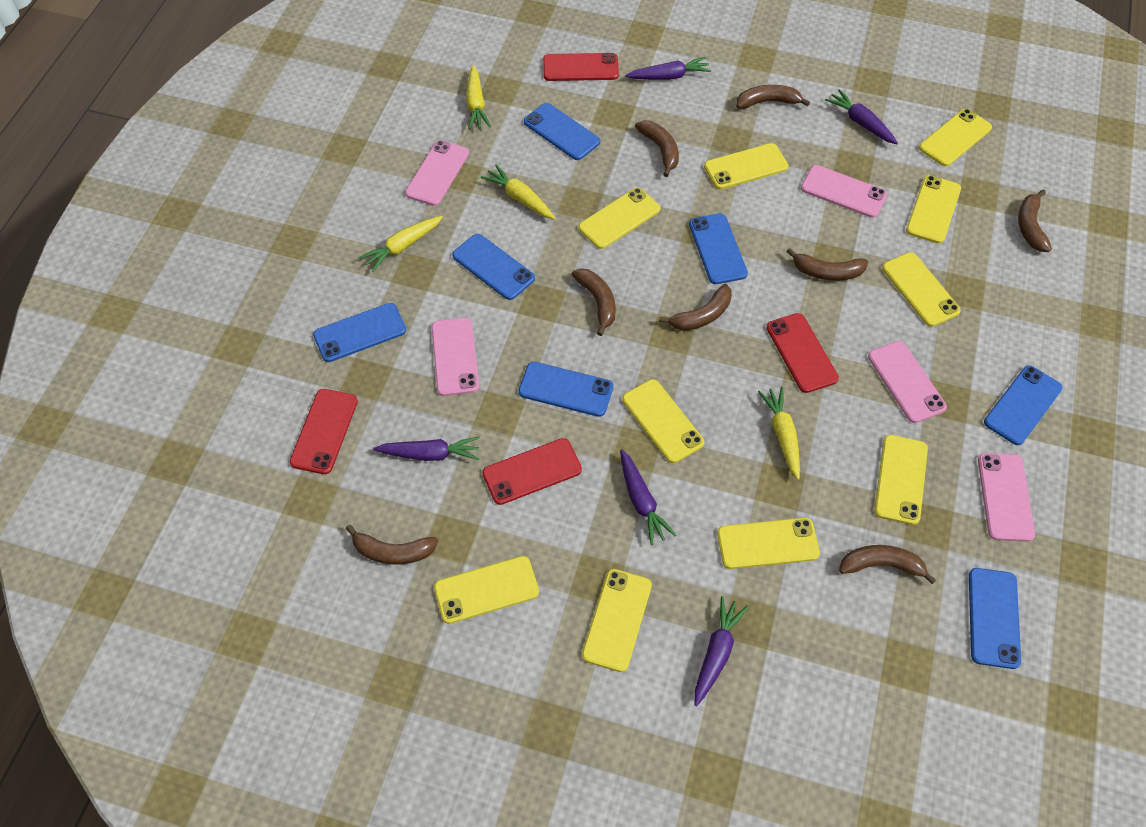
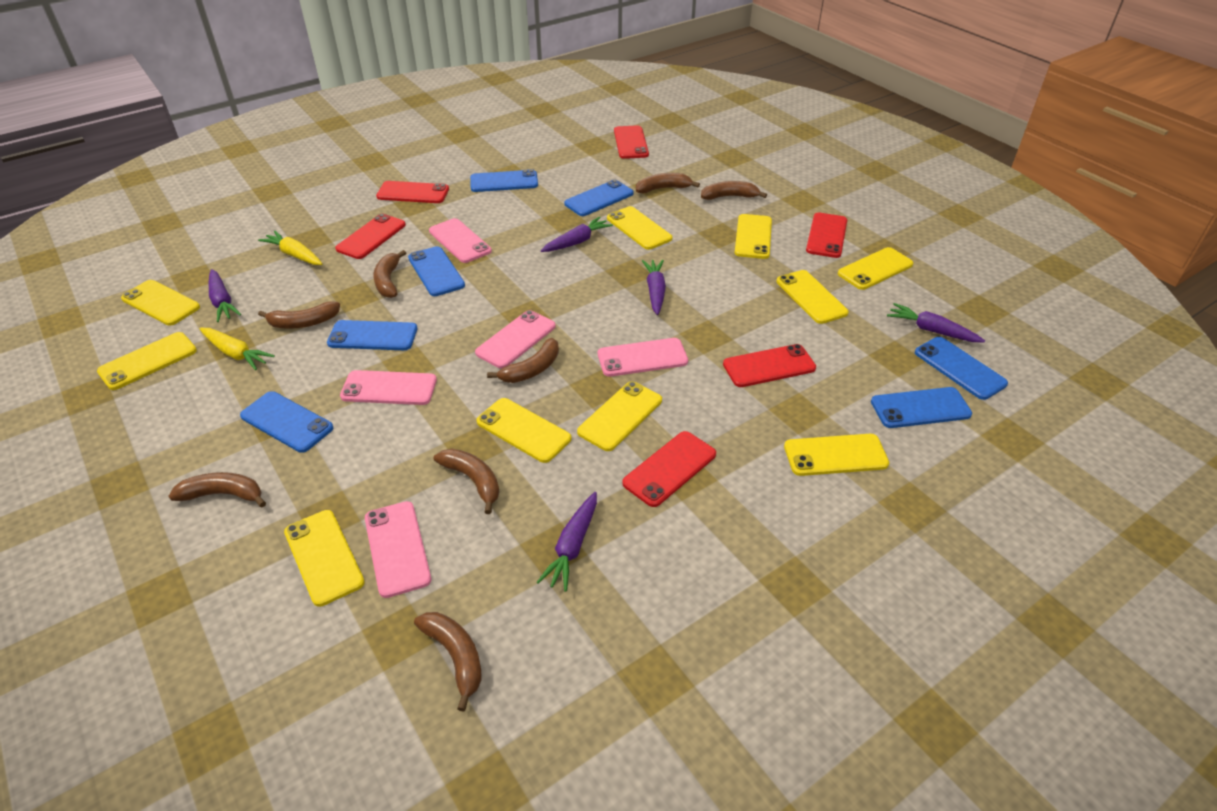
red phone: [290,389,358,474] [482,438,582,505] [543,53,619,81] [767,313,839,393] = 4 -> [335,214,406,259] [376,181,449,203] [614,126,649,159] [622,431,716,507] [723,344,816,387] [806,212,847,258] = 6
yellow carrot: [359,216,443,272] [466,65,491,129] [481,164,555,219] [758,387,800,480] = 4 -> [199,328,275,370] [258,231,322,265] = 2

